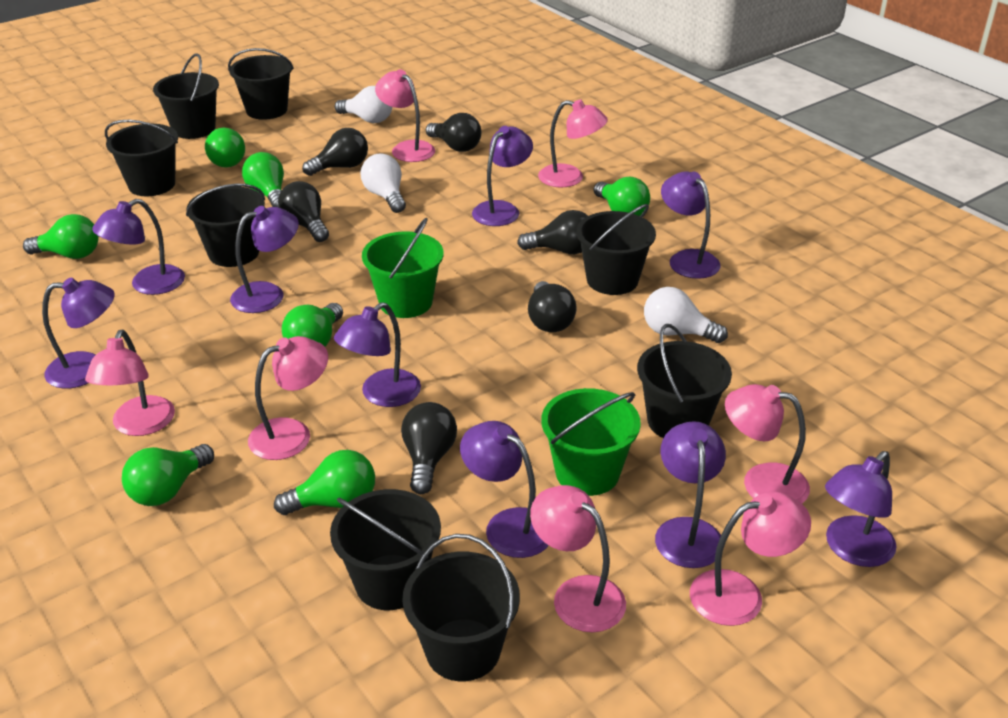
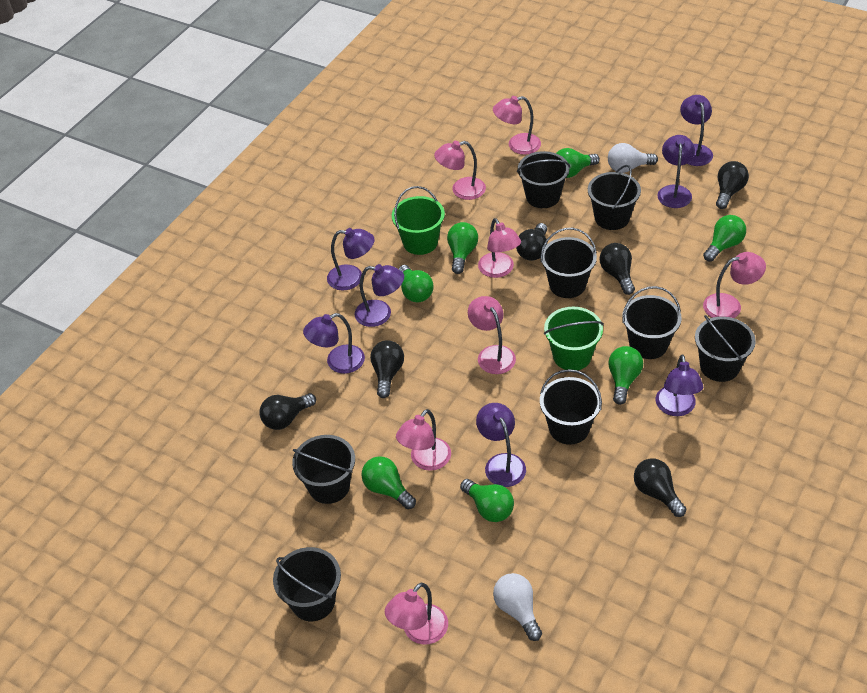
purple lamp: [42,277,115,389] [92,199,185,295] [230,206,299,313] [334,302,421,407] [460,421,549,558] [472,126,533,226] [655,421,726,568] [661,171,720,279] [825,451,897,567] = 9 -> [303,313,365,374] [327,228,374,290] [354,264,404,327] [476,403,526,487] [656,354,703,416] [657,135,695,208] [680,95,713,166] = 7
white light bulb: [335,86,392,123] [361,153,406,213] [644,287,728,343] = 3 -> [493,573,542,641] [608,143,658,173] = 2

